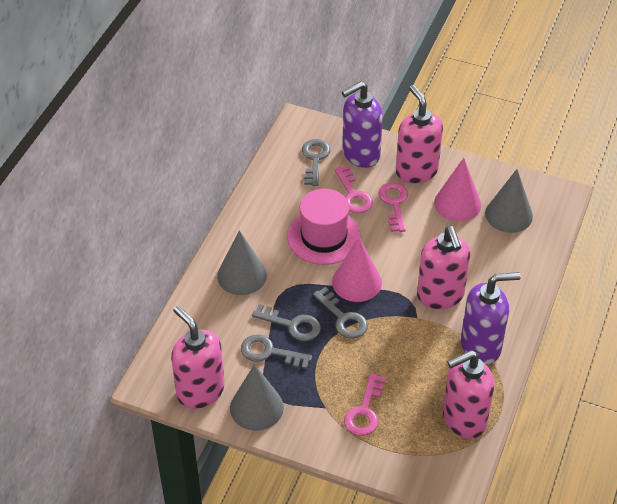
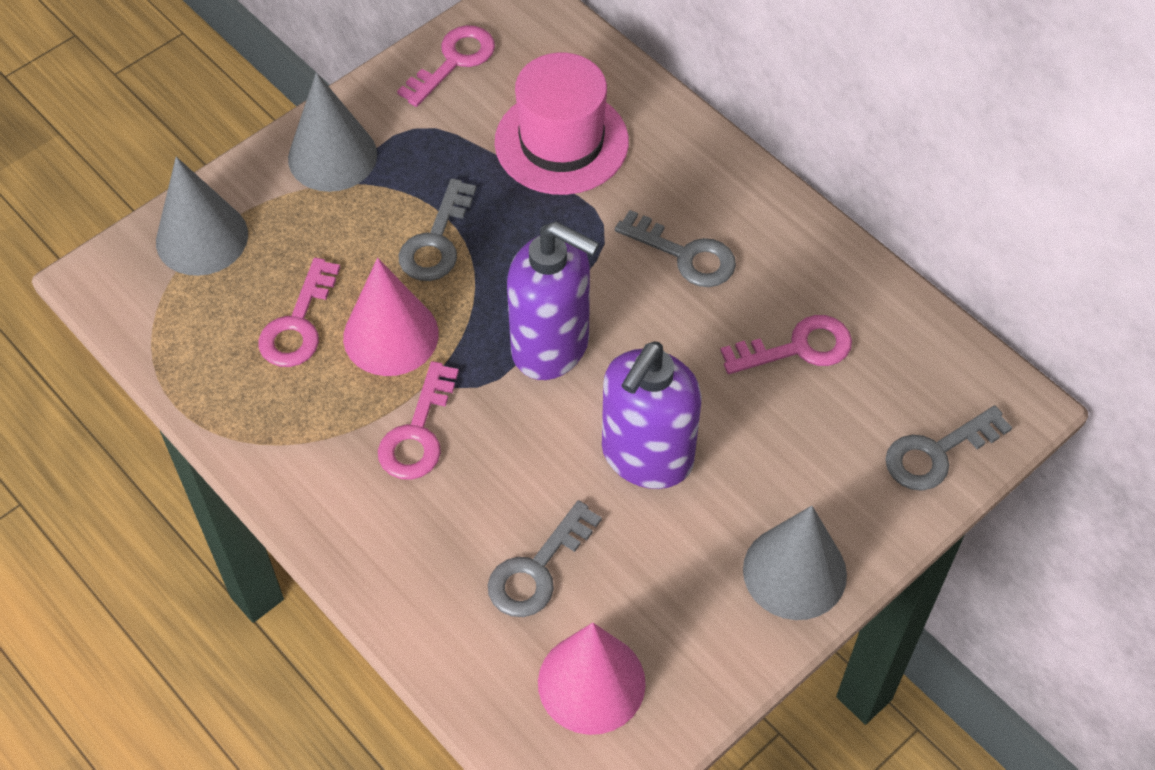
pink key: [334,166,373,213] [344,373,386,436] [379,182,408,232] = 3 -> [258,258,340,367] [378,361,459,480] [397,25,495,107] [720,315,852,374] = 4
pink soap dispenser: [171,306,225,409] [396,85,443,184] [417,226,470,309] [443,350,494,439] = 4 -> none = 0

